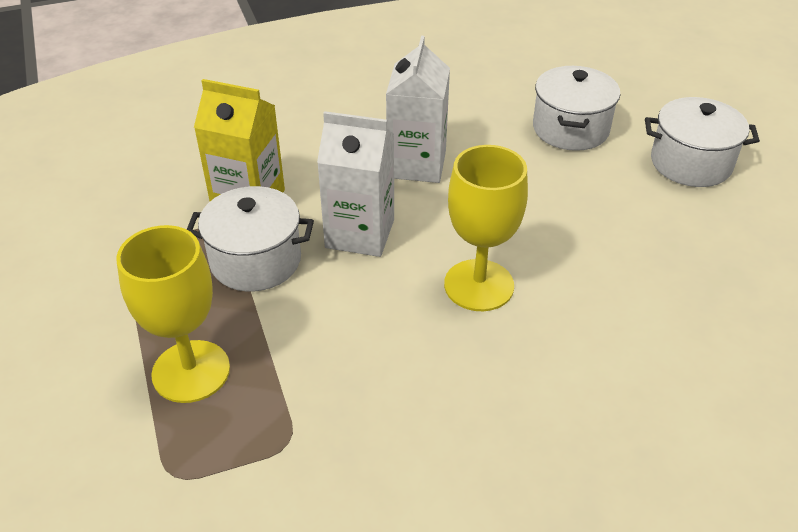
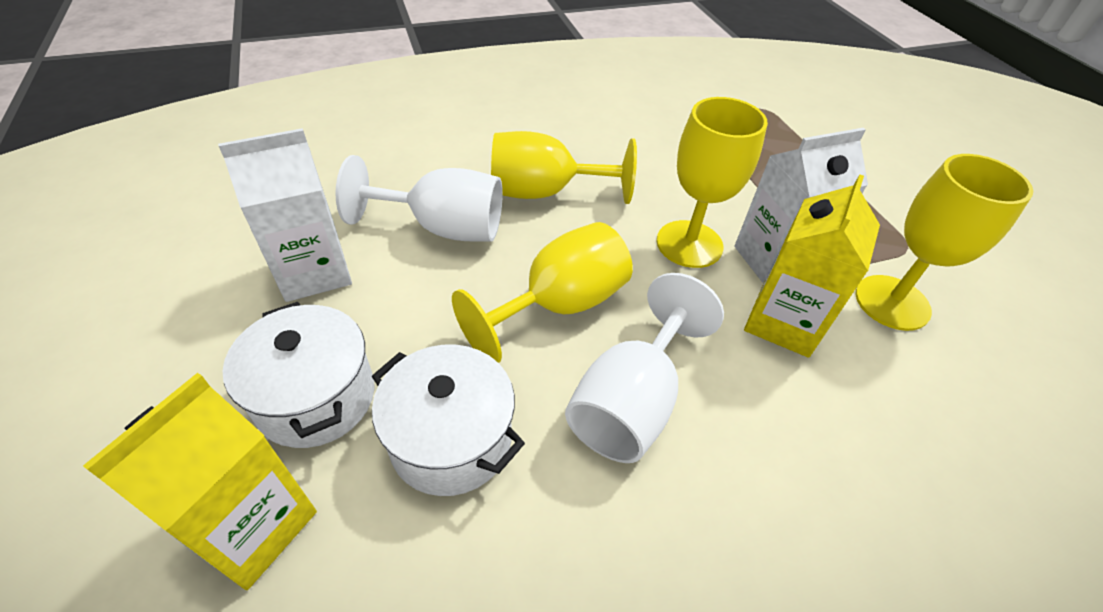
white goblet: none = 0 -> [335,155,503,242] [565,273,724,463] = 2
white pot: [187,186,314,292] [533,66,620,151] [645,97,760,187] = 3 -> [223,302,375,448] [372,345,525,496] = 2
yellow carton: [194,79,285,201] = 1 -> [83,373,317,590] [744,174,880,358] = 2
yellow goblet: [116,225,230,403] [444,145,528,311] = 2 -> [452,222,633,363] [491,131,637,204] [657,97,768,268] [856,154,1033,331] = 4

